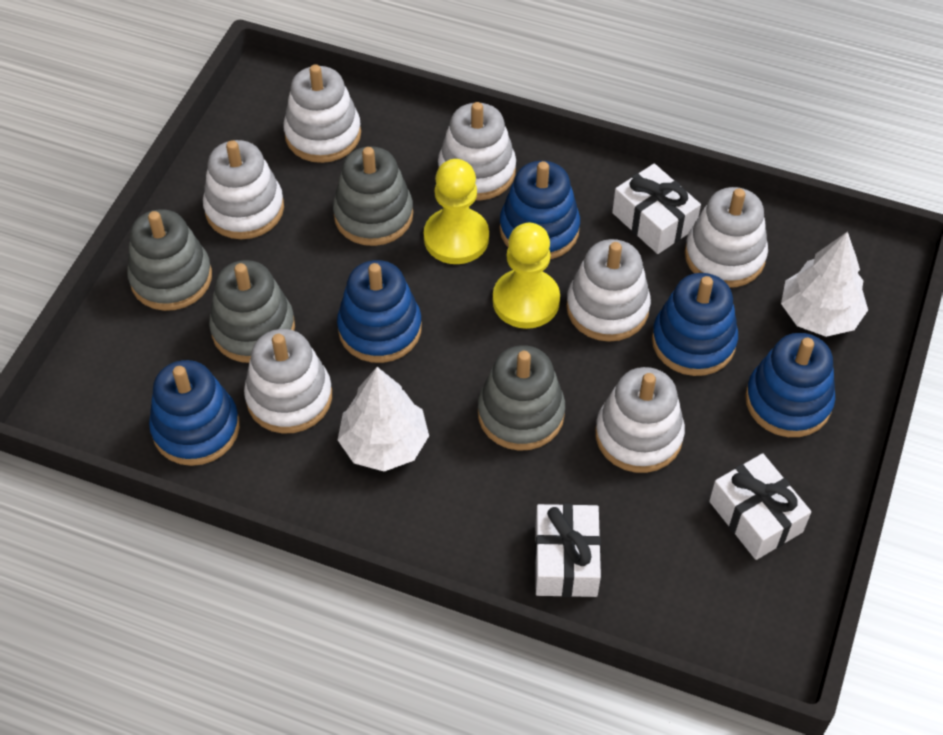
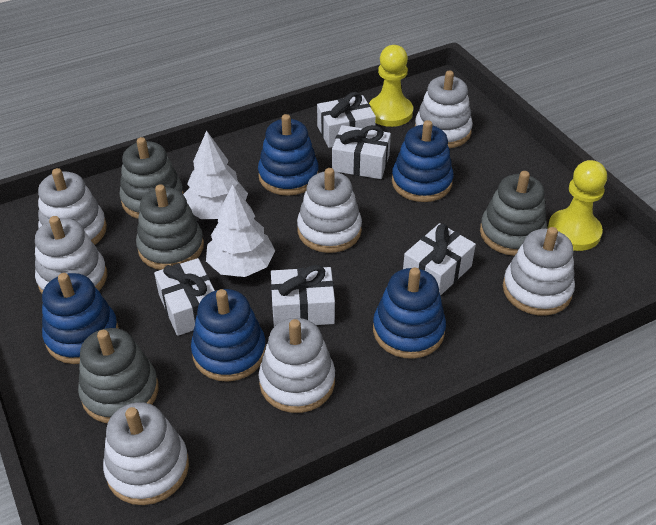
white gift: [535,504,601,597] [612,164,701,254] [709,453,811,560] = 3 -> [154,258,215,336] [271,265,335,326] [317,92,376,148] [332,125,391,179] [403,223,476,296] = 5

